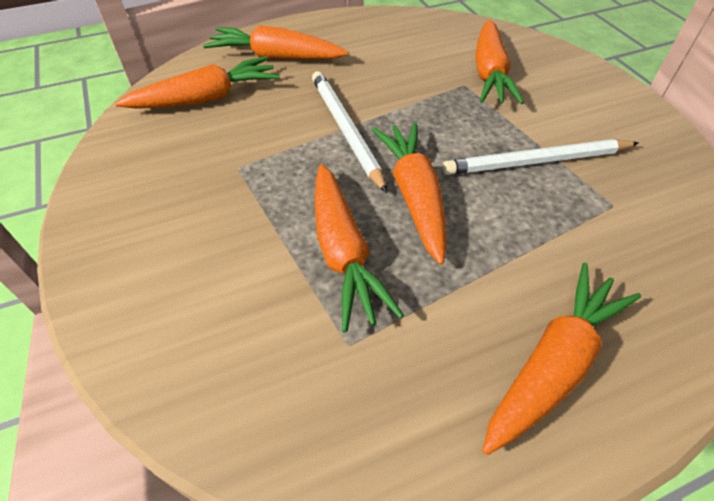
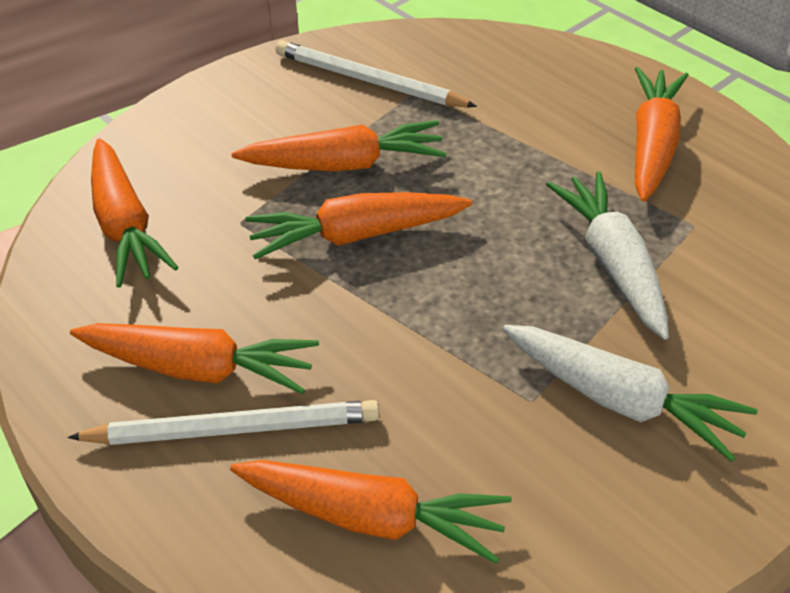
white carrot: none = 0 -> [503,325,757,462] [546,171,669,339] = 2

